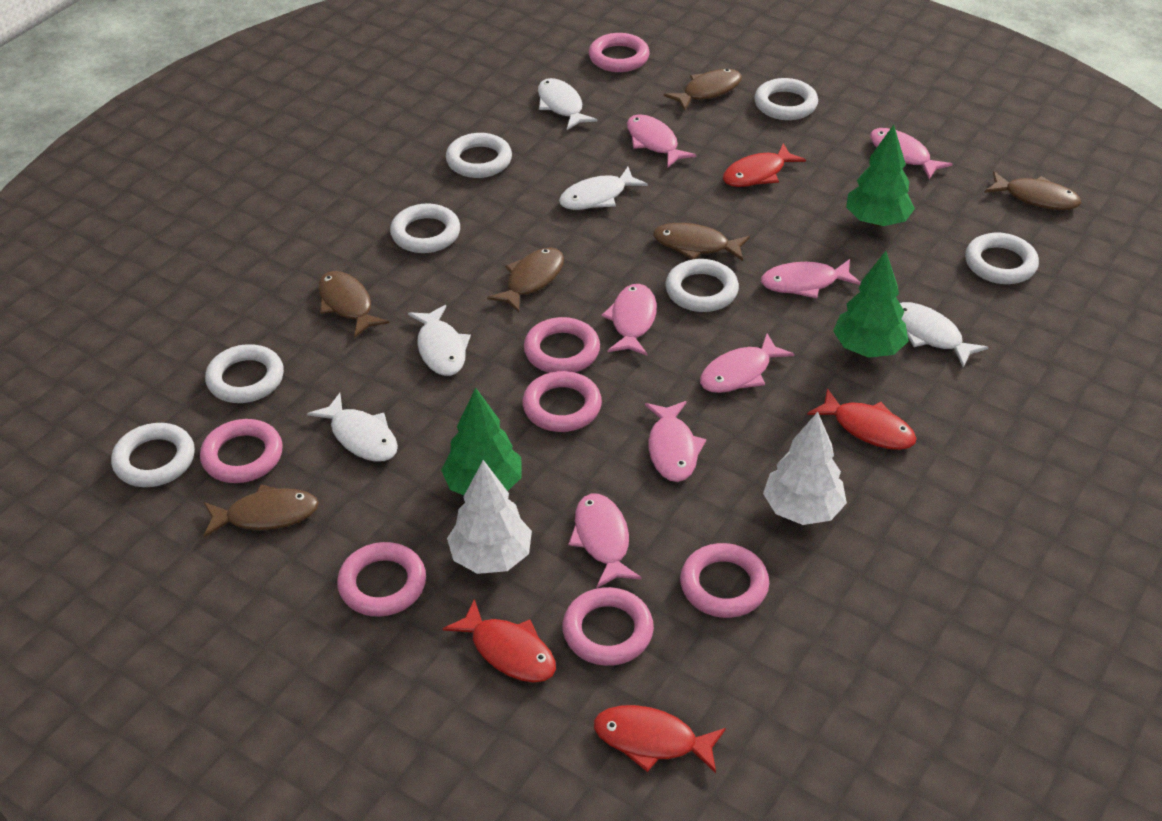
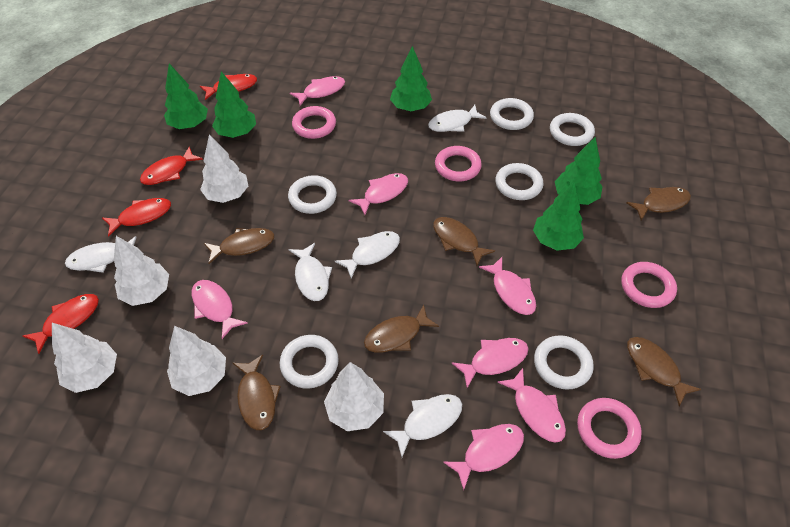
green tree: [441,388,522,495] [833,251,909,358] [846,125,915,226] = 3 -> [164,63,208,129] [212,71,256,138] [390,46,432,111] [533,182,584,251] [555,137,603,205] = 5
pink ring: [200,419,283,483] [337,542,426,617] [523,371,602,432] [524,317,600,373] [562,587,654,666] [589,33,650,72] [680,543,769,618] = 7 -> [292,106,336,139] [435,146,482,181] [577,398,642,459] [621,262,677,308] = 4
white ring: [111,423,195,487] [205,344,284,403] [390,203,460,253] [446,133,512,178] [665,259,739,312] [754,78,818,120] [965,233,1039,284] = 7 -> [280,335,339,389] [288,175,337,214] [490,98,534,130] [495,163,543,200] [534,335,594,389] [550,113,595,146] = 6
white tree: [447,460,532,574] [763,412,847,525] = 2 -> [52,323,117,393] [114,236,169,306] [167,326,226,396] [200,135,248,203] [324,362,384,431] = 5

